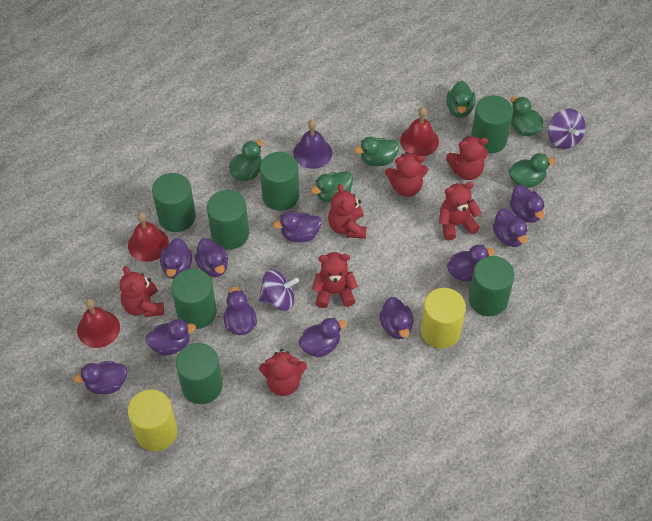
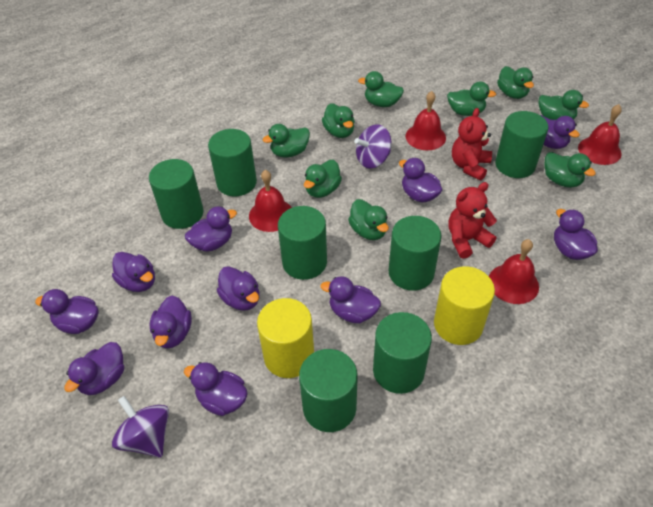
green duck: [229,140,263,181] [311,171,353,203] [355,136,400,166] [446,81,476,118] [509,153,555,188] [510,97,543,136] = 6 -> [263,124,310,158] [304,160,342,198] [322,103,355,138] [348,199,389,240] [358,71,404,107] [447,81,496,116] [497,66,534,99] [539,90,589,120] [545,152,596,188] = 9
purple bell: [293,119,332,169] = 1 -> none = 0
red bell: [77,299,120,348] [128,212,169,262] [400,107,439,156] = 3 -> [249,170,292,232] [405,91,446,150] [489,239,539,304] [578,104,622,165] = 4
red teddy bear: [119,266,164,317] [259,349,307,396] [312,252,358,308] [328,184,367,239] [385,152,428,197] [439,182,481,240] [446,136,488,180] = 7 -> [448,182,497,259] [452,108,492,181] = 2

